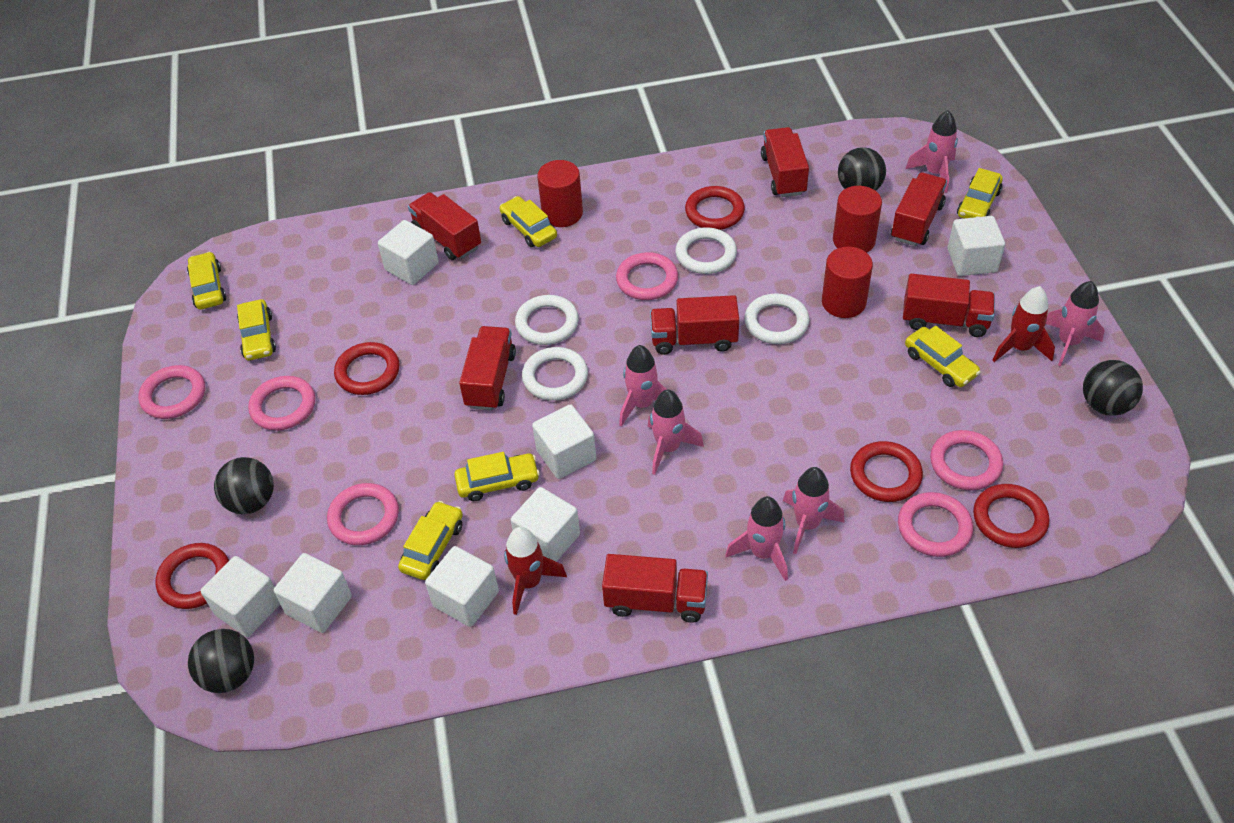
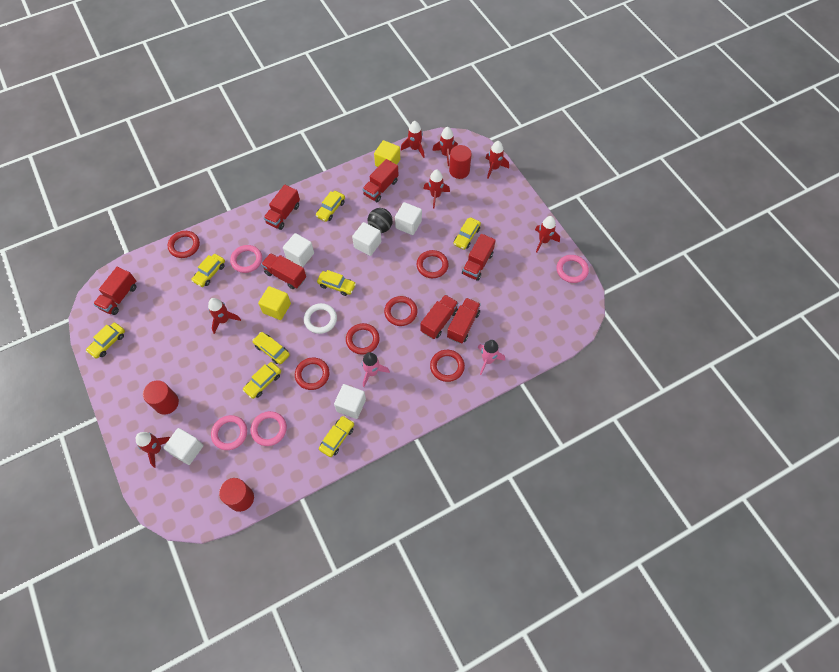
black ball: [188,629,254,693] [214,457,274,514] [838,147,886,191] [1083,360,1143,416] = 4 -> [368,208,393,233] = 1
pink ring: [138,365,205,419] [248,376,315,431] [327,483,399,545] [616,252,678,300] [898,492,973,557] [930,430,1003,490] = 6 -> [211,415,247,450] [230,245,262,273] [250,411,287,446] [556,255,589,283] = 4
pink rocket: [619,345,667,427] [648,389,704,475] [725,496,788,581] [783,467,845,554] [906,110,958,193] [1046,281,1105,366] = 6 -> [362,352,390,387] [478,340,505,375] = 2
red ring: [156,543,229,609] [334,342,399,395] [685,186,745,230] [850,441,923,502] [973,484,1049,548] = 5 -> [168,231,200,258] [295,357,329,390] [346,323,380,355] [384,296,417,326] [417,250,449,278] [430,350,465,382] = 6
red rocket: [504,527,567,615] [993,286,1055,362] = 2 -> [136,432,170,468] [208,298,241,334] [401,121,425,158] [424,169,450,208] [432,127,458,166] [485,141,509,179] [535,216,560,253] = 7
white cube: [201,556,280,637] [274,553,352,633] [378,220,439,285] [425,546,499,627] [511,487,580,562] [532,404,596,479] [947,216,1005,276] = 7 -> [163,428,203,465] [283,233,314,267] [334,384,366,419] [352,222,382,256] [395,202,422,235] = 5
white ring: [515,295,579,345] [522,347,588,401] [675,227,737,274] [744,293,809,344] = 4 -> [304,303,337,334] = 1
yellow car: [187,252,226,310] [237,299,276,361] [398,501,463,580] [454,452,540,501] [500,196,557,247] [905,326,981,387] [957,168,1003,219] = 7 -> [86,323,125,359] [191,254,225,287] [243,362,281,399] [252,332,290,364] [316,191,345,222] [317,270,356,296] [319,416,354,457] [453,217,481,250] = 8
yellow cube: none = 0 -> [258,286,291,320] [374,140,400,167] = 2

